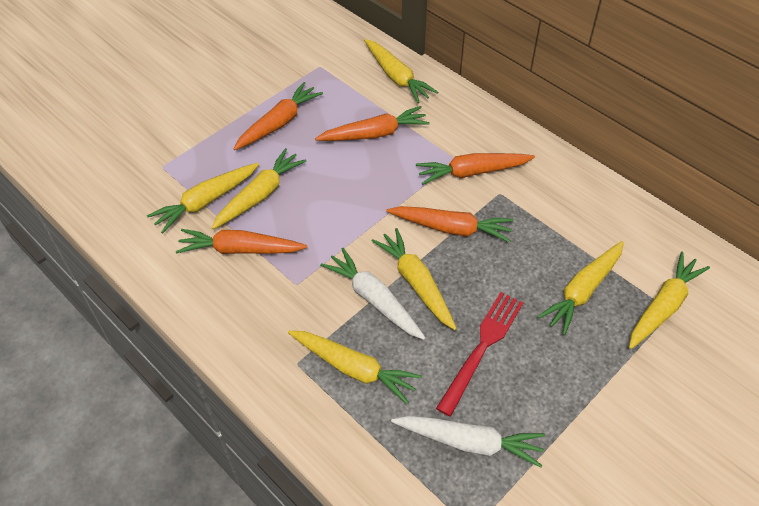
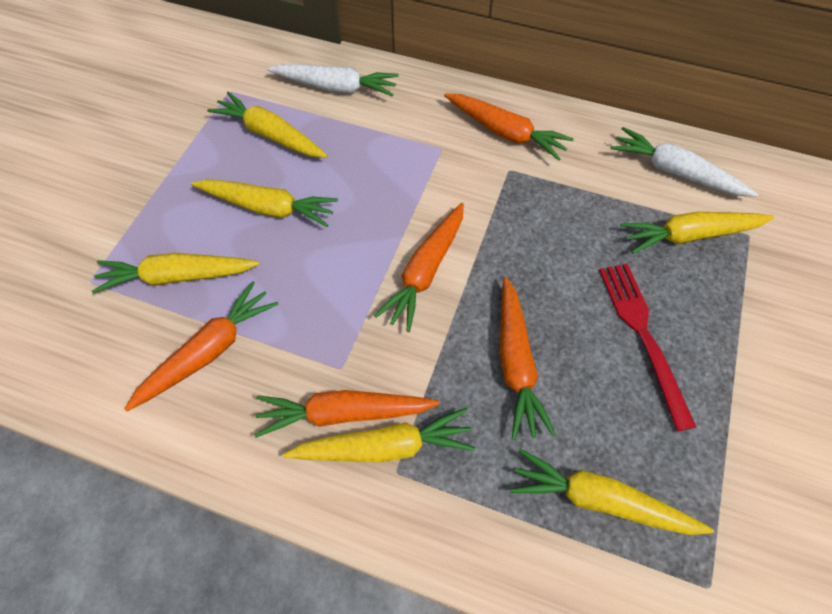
yellow carrot: [147,163,259,233] [211,148,306,229] [288,331,422,404] [364,39,438,103] [372,228,457,330] [537,241,624,335] [629,252,710,349] = 7 -> [92,253,260,293] [191,179,338,227] [207,92,328,158] [283,408,475,462] [510,448,714,535] [620,212,774,254] = 6

